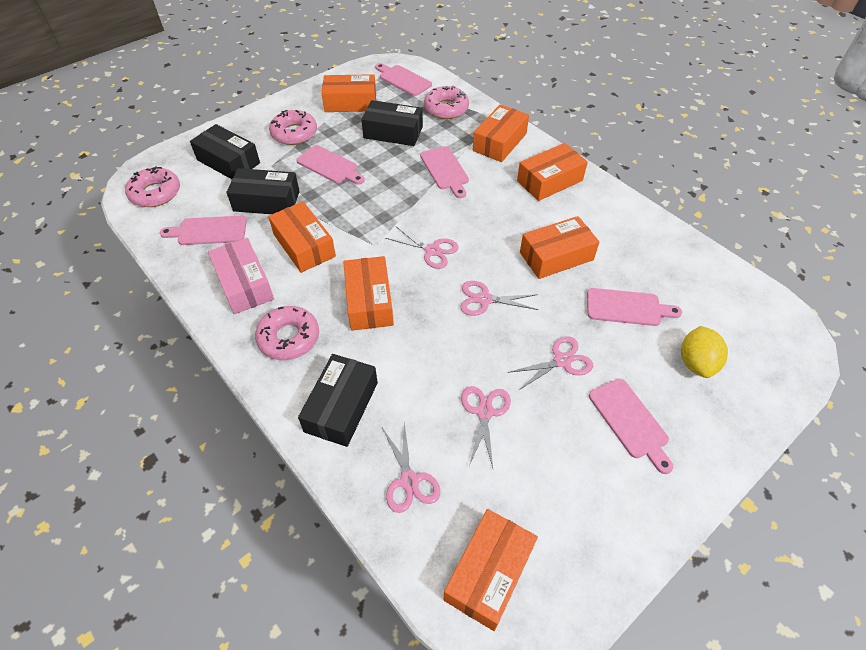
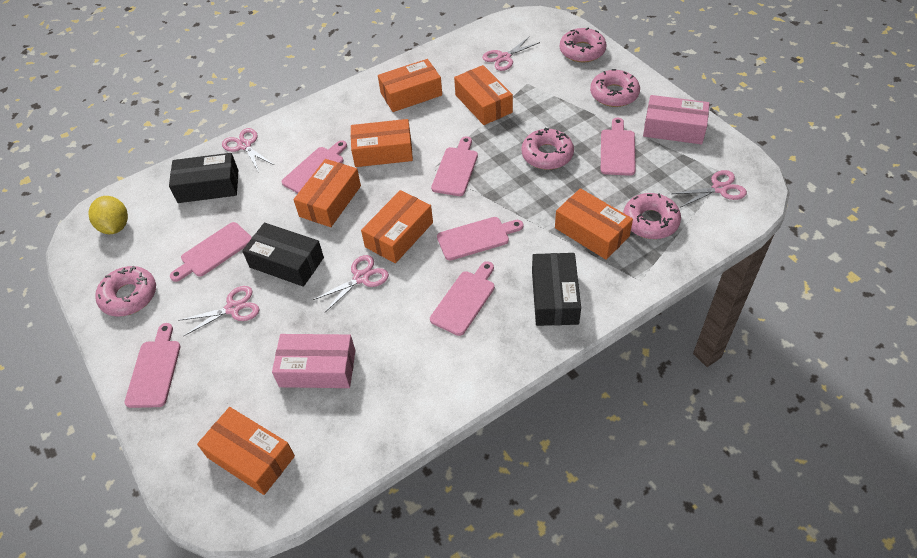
black box: [190,124,260,179] [226,168,300,214] [298,354,378,447] [361,100,423,146] = 4 -> [169,153,238,203] [242,223,324,287] [532,253,581,326] = 3
pink box: [208,238,274,314] = 1 -> [272,334,356,388] [643,95,710,144] = 2
pink cutting board: [160,216,247,245] [296,145,365,185] [375,63,432,96] [420,146,469,198] [587,288,682,326] [589,379,673,474] = 6 -> [125,323,181,408] [170,222,252,282] [282,140,347,193] [430,261,495,336] [431,136,478,196] [437,217,524,260] [601,118,636,176] = 7
pink donut: [125,166,180,207] [255,306,319,360] [269,110,317,145] [424,86,469,119] = 4 -> [95,265,156,316] [521,127,574,170] [560,28,606,62] [590,69,640,107] [623,193,681,239] = 5

